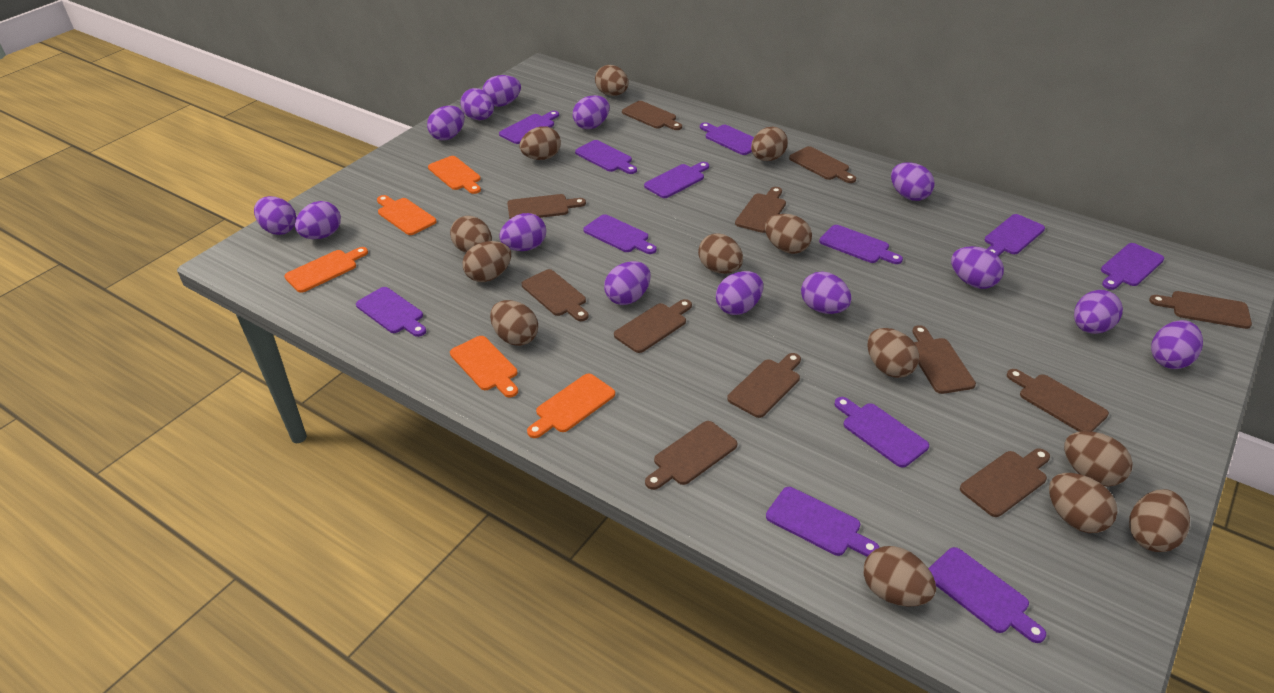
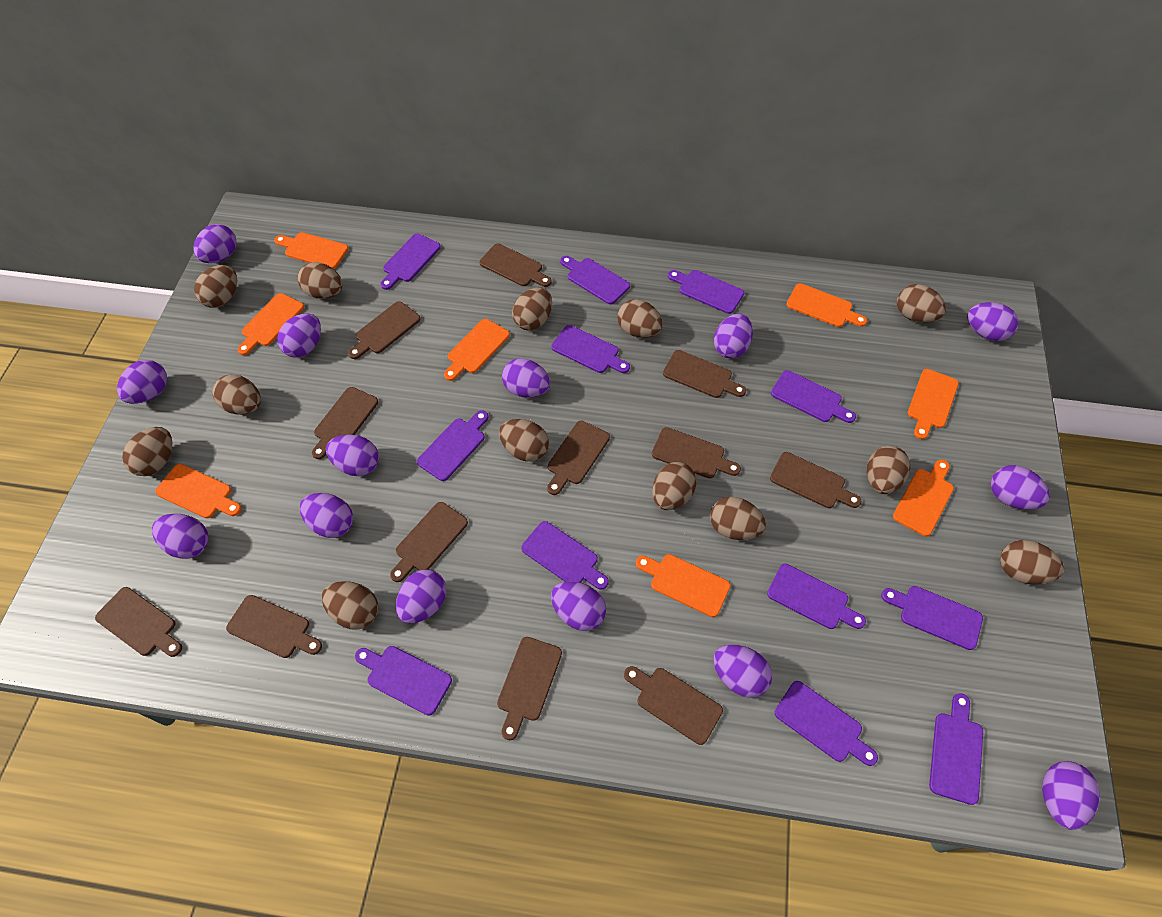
orange cutting board: [284,247,368,293] [377,195,437,235] [428,156,481,194] [450,336,518,397] [527,373,615,438] = 5 -> [155,464,242,518] [237,293,304,355] [274,232,348,269] [444,319,510,381] [636,554,731,617] [786,283,867,327] [893,459,954,536] [908,369,959,439] = 8

